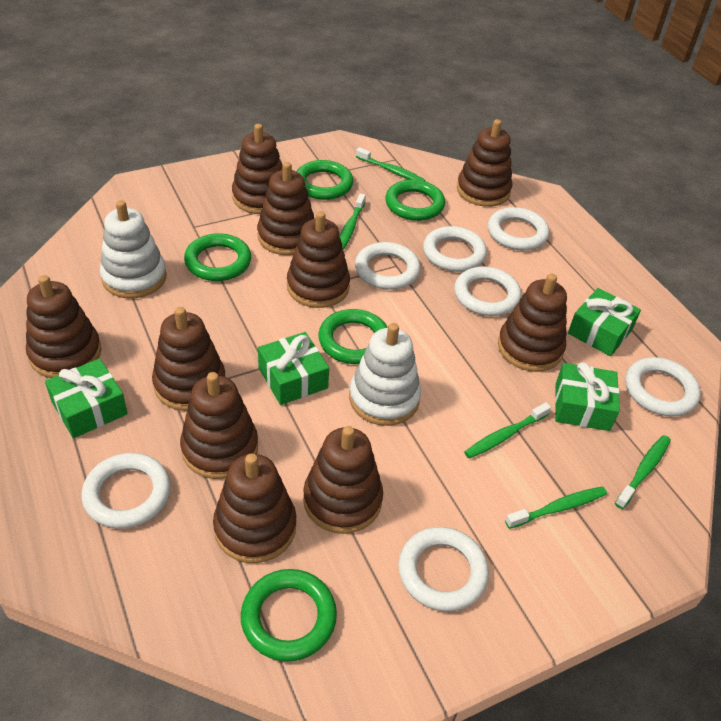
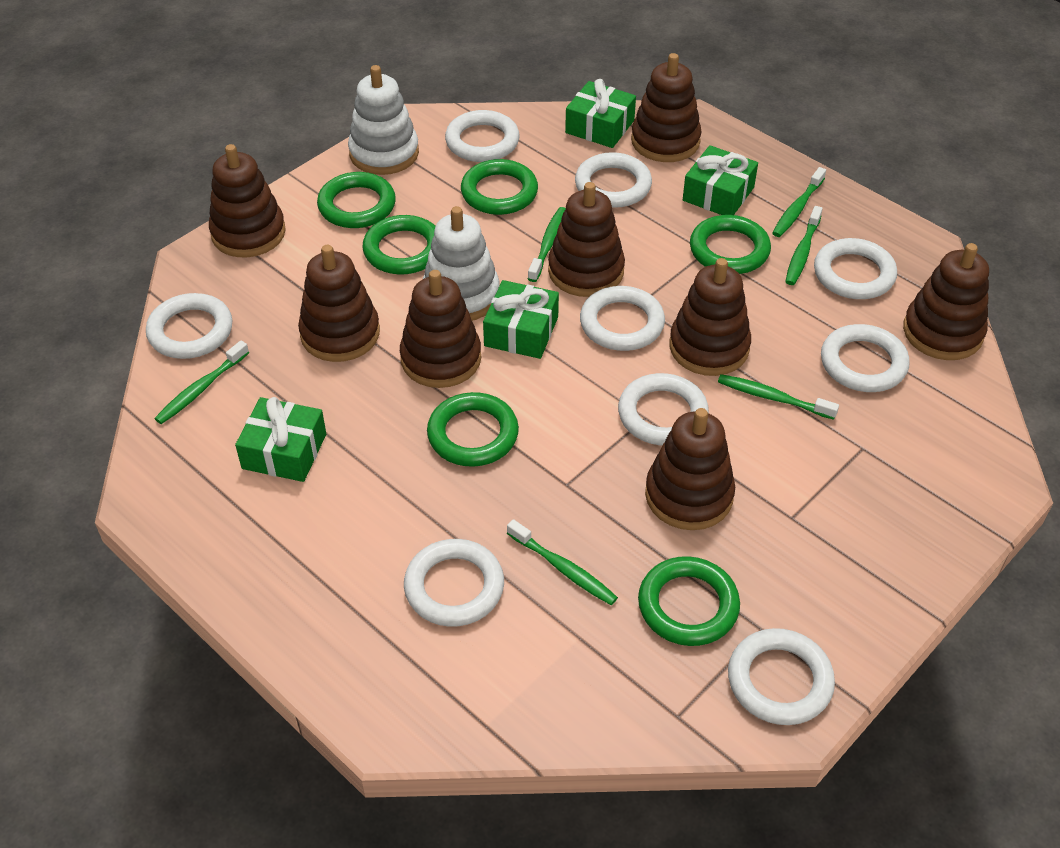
brown stacking toy: [26,275,101,378] [152,307,226,411] [180,372,258,479] [213,453,296,563] [232,124,282,214] [257,162,314,255] [287,211,350,308] [303,426,383,534] [457,119,512,207] [498,274,567,372] = 10 -> [209,144,286,258] [298,245,380,362] [400,270,481,388] [548,182,625,297] [631,53,702,162] [645,408,735,530] [670,258,751,376] [903,243,989,360] = 8
green ring: [184,233,251,281] [241,569,337,662] [296,160,353,200] [318,309,388,364] [385,179,445,221] = 5 -> [317,172,396,228] [362,215,435,274] [427,392,519,467] [461,159,538,215] [638,556,740,646] [690,215,771,274] = 6
green toothbrush: [339,193,366,250] [356,147,426,181] [464,402,551,459] [505,486,607,529] [615,435,671,509] = 5 -> [155,340,249,424] [507,519,618,605] [528,207,566,282] [718,374,839,420] [773,167,826,237] [785,206,823,285] = 6
white ring: [81,453,171,529] [355,242,421,290] [398,527,489,611] [423,226,487,272] [454,267,521,316] [488,207,549,251] [625,357,701,416] = 7 -> [146,293,233,359] [404,539,504,627] [445,110,520,162] [575,152,652,208] [580,286,665,351] [618,373,709,445] [728,628,835,725] [814,238,897,299] [821,324,910,392] = 9

